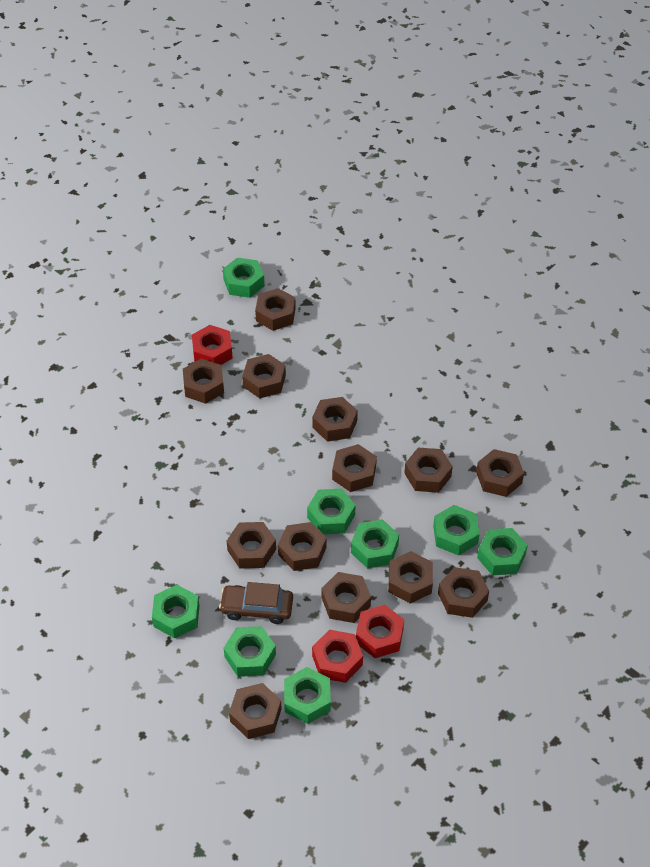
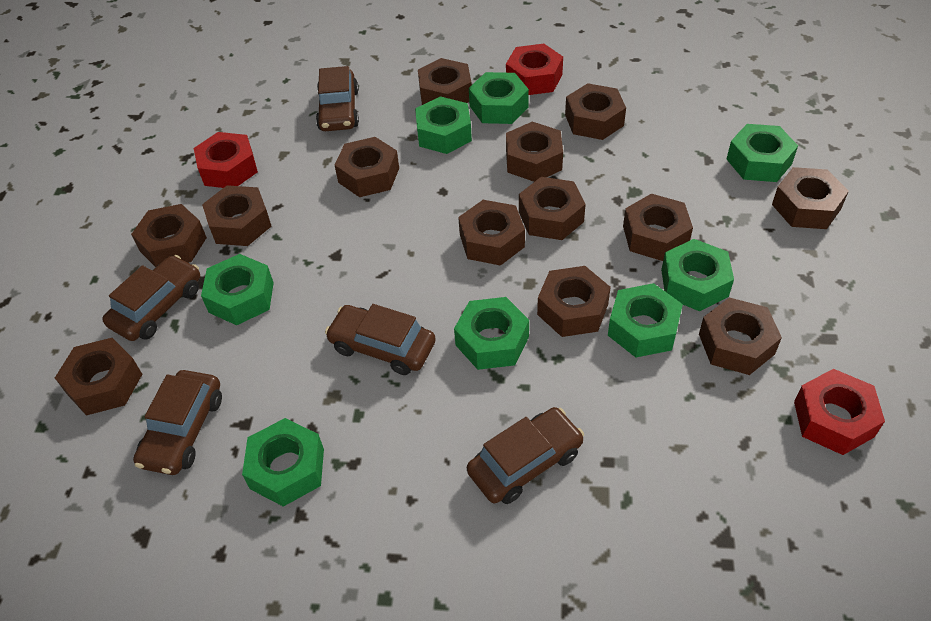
brown car: [219,582,293,624] = 1 -> [102,255,200,341] [133,370,222,475] [316,66,359,131] [325,304,436,375] [467,407,584,504] = 5

